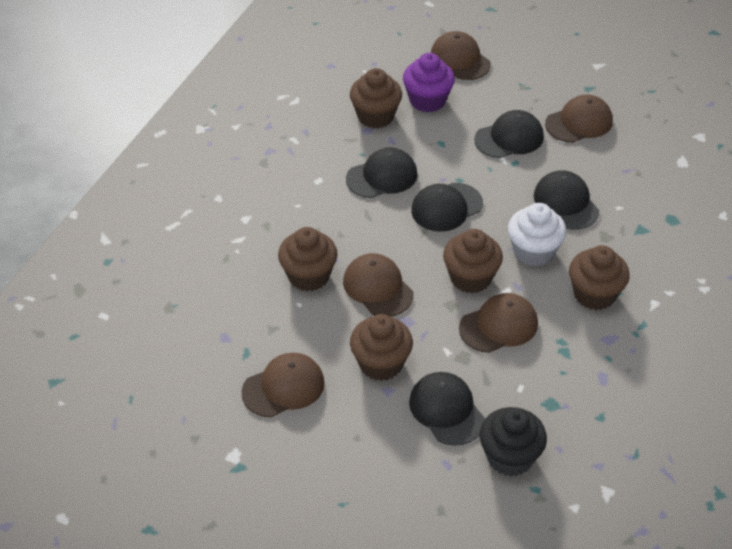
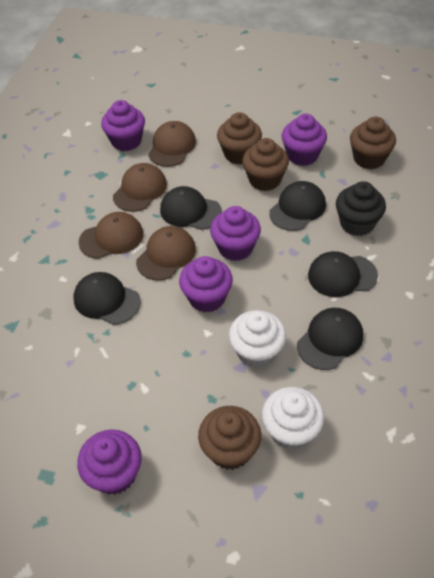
brown cap: [241,353,325,417] [343,253,413,317] [431,31,491,80] [459,293,538,353] [545,95,613,143] = 5 -> [79,212,143,259] [113,163,167,212] [136,226,196,280] [148,121,196,167] = 4
brown cupcake: [278,227,338,291] [350,68,402,128] [350,314,413,381] [443,229,503,293] [569,245,630,310] = 5 -> [198,406,261,470] [217,112,262,165] [242,138,289,191] [350,117,396,169] = 4
purple cupcake: [403,53,455,112] = 1 -> [77,429,142,495] [101,100,145,151] [179,256,233,312] [210,206,261,261] [282,114,327,166] = 5
white cupcake: [508,203,566,267] = 1 -> [229,310,286,368] [262,387,324,450] = 2

